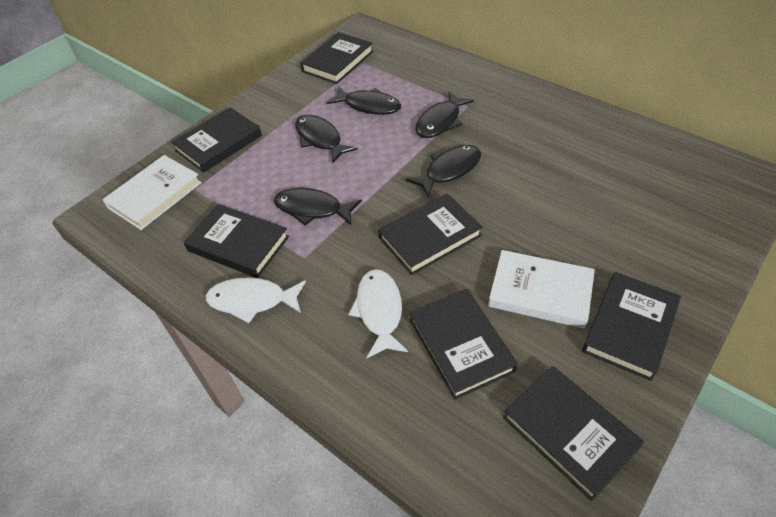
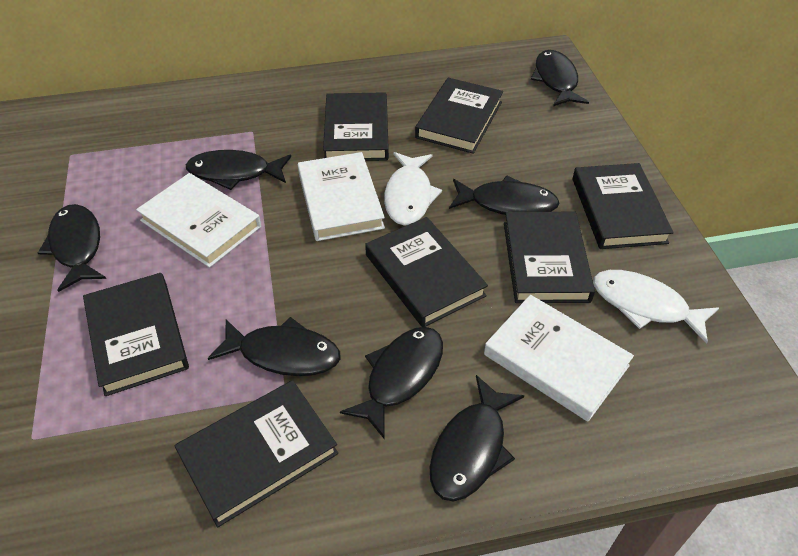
black fish: [274,188,362,226] [295,115,358,163] [327,87,401,115] [406,145,481,198] [415,91,474,138] = 5 -> [38,204,106,292] [186,150,291,190] [208,317,340,376] [340,327,443,438] [430,375,524,501] [449,176,559,215] [531,50,589,106] = 7
white book: [102,155,202,230] [488,250,595,329] = 2 -> [136,173,261,268] [298,152,385,241] [484,295,634,421] = 3

